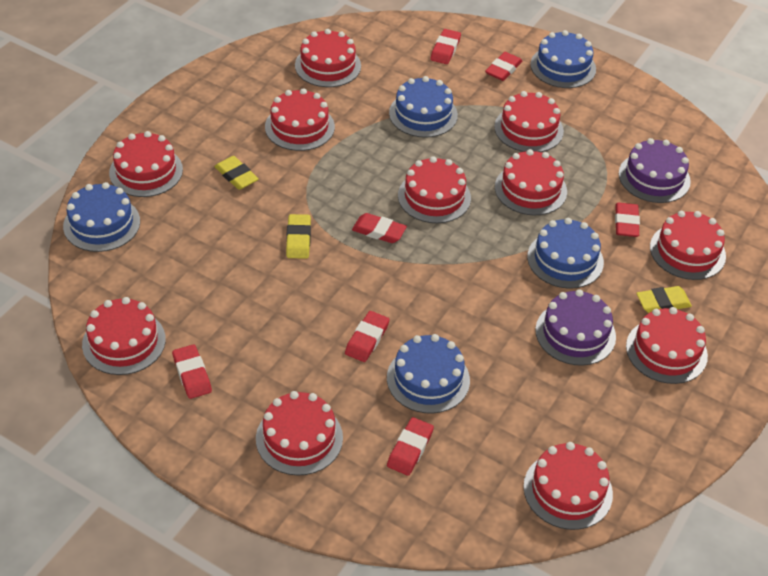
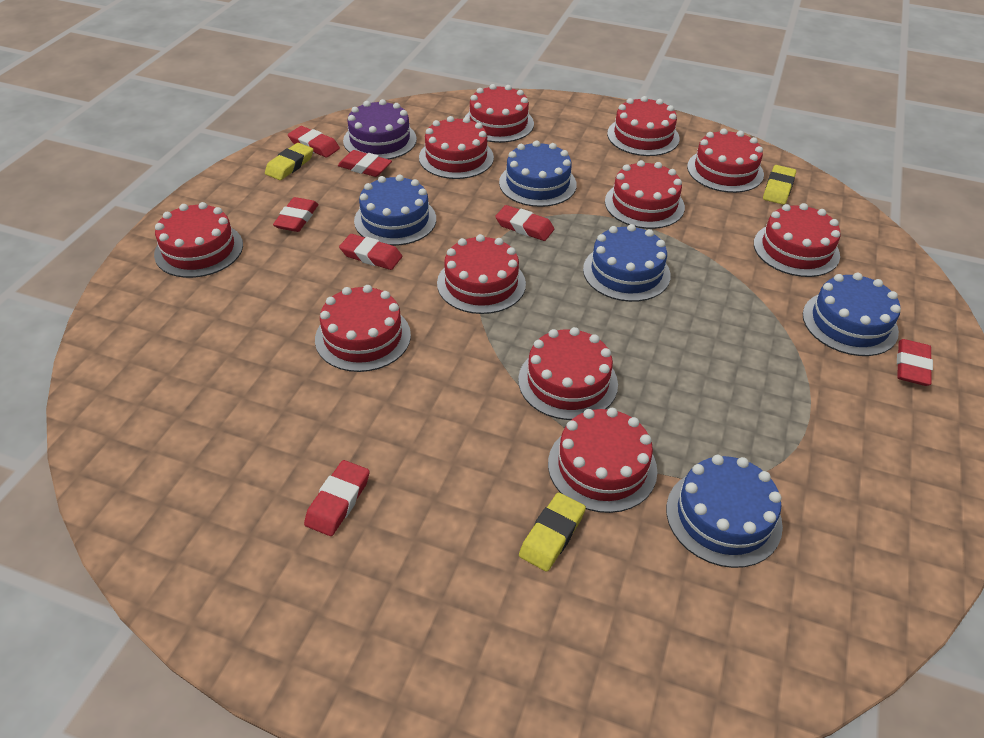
purple cake: [535,289,616,366] [619,138,691,203] = 2 -> [343,99,417,159] = 1

